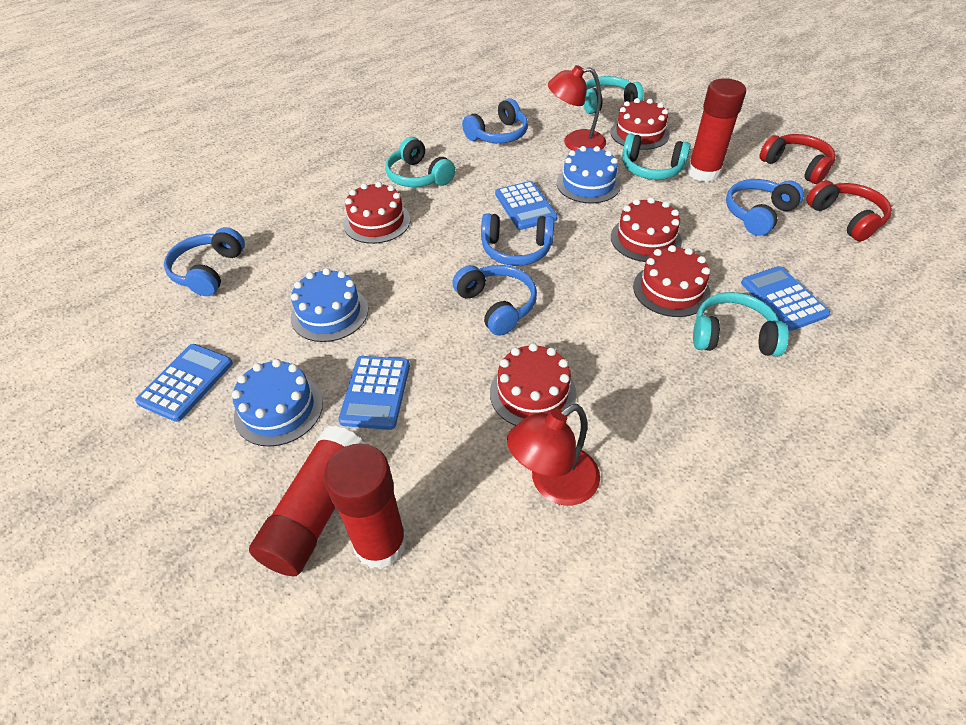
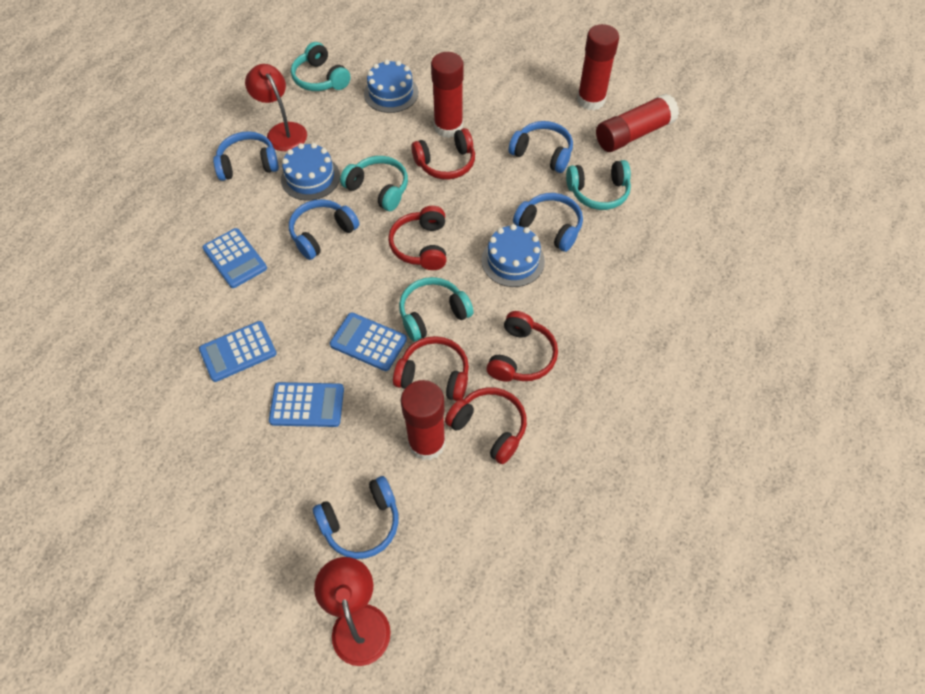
red cake: [343,182,411,244] [490,343,576,426] [610,98,670,150] [611,197,682,262] [633,245,711,317] = 5 -> none = 0
red glue stick: [249,426,366,576] [324,443,407,569] [687,78,746,182] = 3 -> [401,380,446,460] [431,52,464,138] [577,24,619,110] [596,94,679,152] = 4
red headphones: [759,134,836,184] [806,180,892,241] = 2 -> [388,206,446,270] [393,336,469,401] [411,128,475,180] [445,387,527,464] [486,311,558,382] = 5

